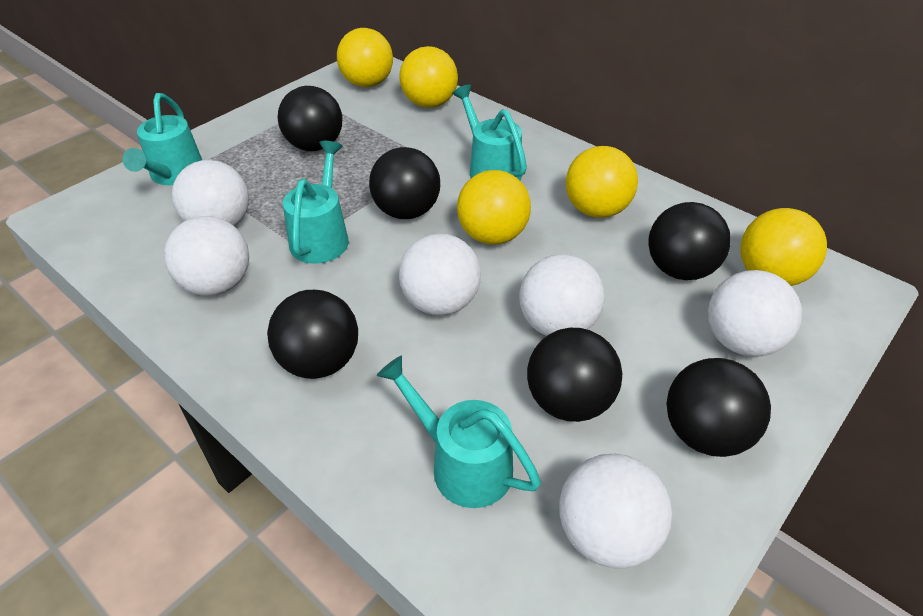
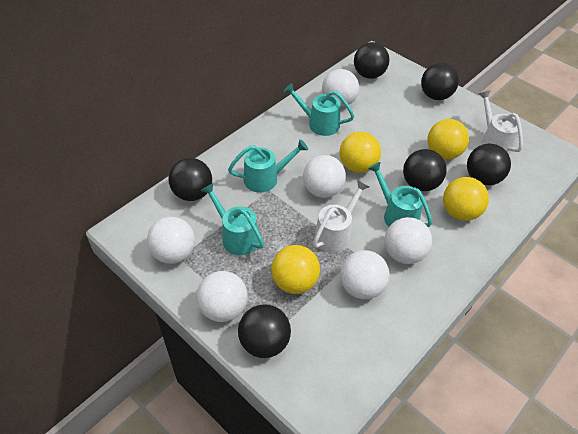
white watering can: none = 0 -> [313,180,369,253] [479,90,523,154] = 2
yellow ball: [337,28,393,87] [400,46,458,108] [457,170,531,245] [566,146,638,218] [740,208,827,286] = 5 -> [271,245,320,294] [340,132,381,173] [428,119,469,159] [443,177,489,221] = 4

